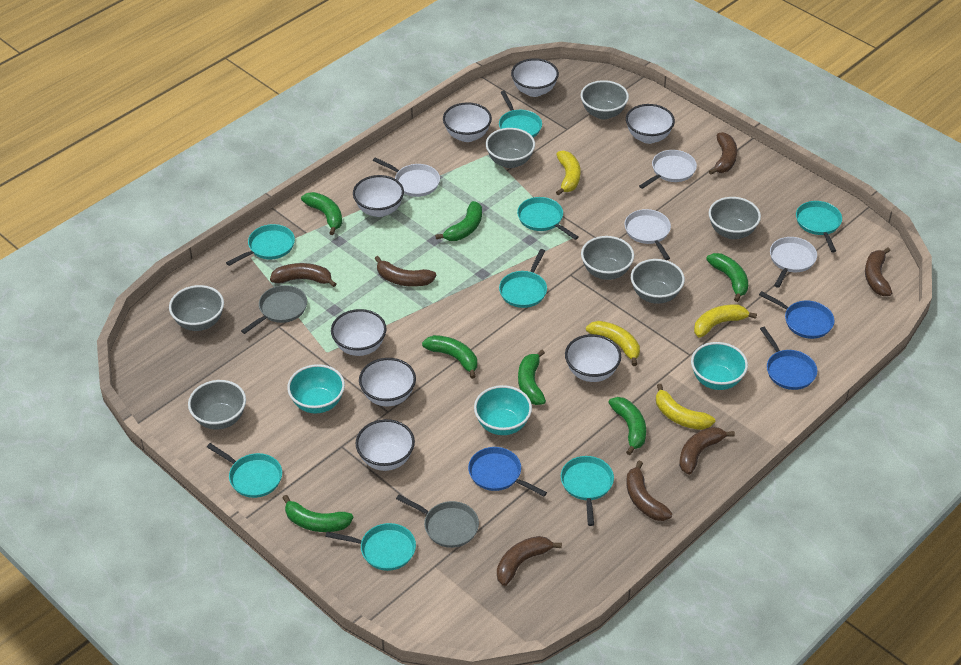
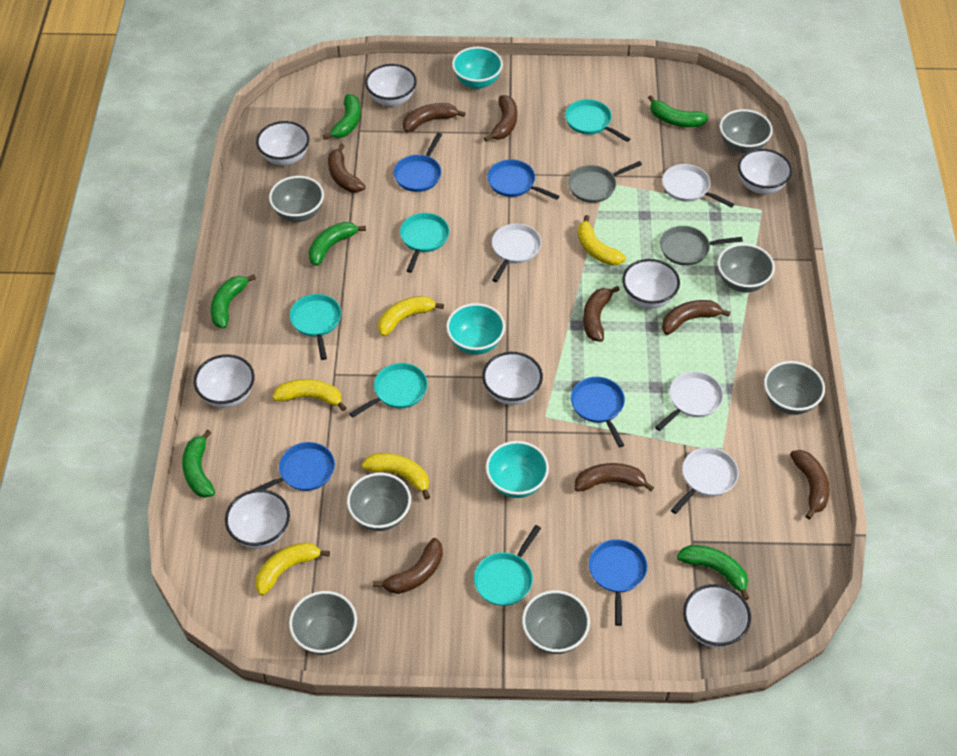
blue pan: [468,447,547,496] [759,291,834,339] [760,327,817,390] = 3 -> [253,442,335,491] [394,133,442,192] [487,159,560,200] [571,377,625,448] [589,539,647,626] = 5
brown banana: [270,263,337,287] [374,256,436,287] [497,536,562,586] [627,461,672,521] [679,427,735,475] [709,132,737,175] [865,247,892,296] = 7 -> [328,144,365,193] [373,538,443,594] [403,103,466,132] [484,95,517,141] [575,463,654,492] [583,286,620,342] [662,300,730,335] [790,450,830,519] = 8
green banana: [283,495,353,532] [301,192,342,235] [422,335,477,379] [435,201,482,241] [518,350,546,405] [608,397,646,455] [706,253,748,302] = 7 -> [182,430,215,498] [211,274,256,329] [308,222,366,266] [323,94,361,140] [648,95,708,127] [677,545,749,600] = 6
turquoise pan: [207,443,282,498] [226,224,295,266] [325,523,416,571] [499,91,542,138] [499,249,547,308] [517,197,579,240] [561,456,614,526] [796,201,842,252] = 8 -> [290,294,341,360] [349,363,428,418] [400,213,449,273] [474,525,541,606] [565,99,630,142] = 5
yellow banana: [556,151,581,195] [586,321,640,366] [656,384,715,430] [694,304,757,338] = 4 -> [255,542,330,596] [273,379,347,411] [362,453,430,500] [378,296,444,337] [577,215,626,266] = 5

